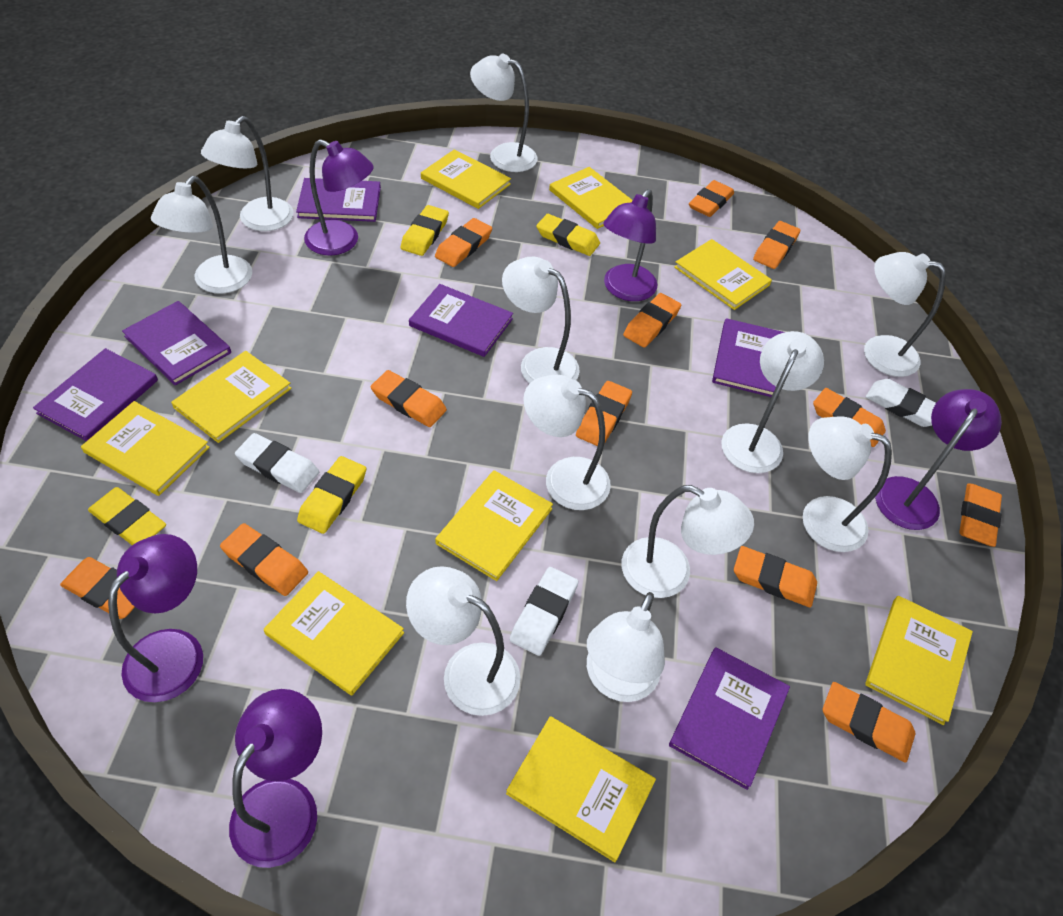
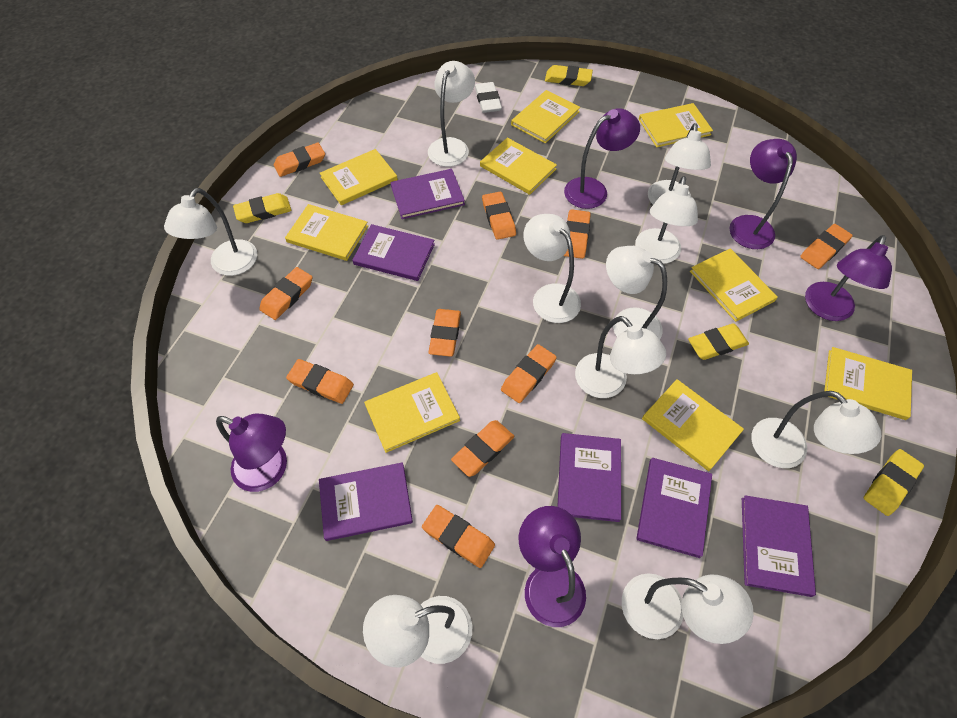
orange eraser: [60,557,135,619] [220,523,308,596] [371,370,447,427] [435,218,492,267] [576,381,632,446] [623,293,681,347] [689,180,734,217] [734,546,817,608] [753,221,801,269] [813,388,886,447] [823,682,915,763] [959,484,1002,547] = 12 -> [259,267,312,320] [274,142,325,177] [286,359,354,404] [422,505,495,568] [428,309,461,357] [451,420,514,477] [482,192,516,240] [501,344,557,403] [563,209,591,259] [800,224,853,269] = 10
white eraser: [235,433,319,493] [510,567,579,656] [866,379,936,427] = 3 -> [475,82,502,113] = 1
white lamp: [151,176,252,294] [201,116,294,231] [406,566,520,716] [470,54,537,172] [502,257,579,384] [523,375,611,510] [587,592,665,702] [622,485,754,598] [721,331,824,473] [803,416,892,552] [864,252,946,377] = 11 -> [164,188,257,276] [363,595,472,667] [428,61,475,167] [523,214,581,323] [575,316,666,398] [606,246,667,340] [622,573,754,644] [635,176,698,264] [648,123,711,205] [751,391,881,468] = 10

